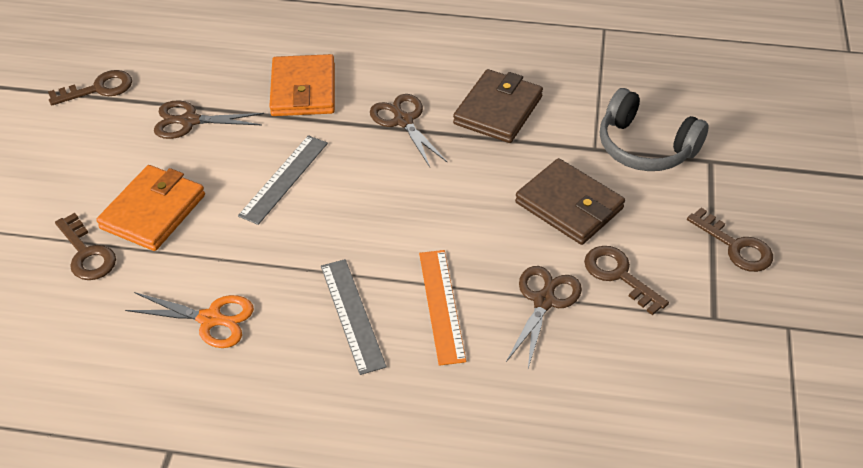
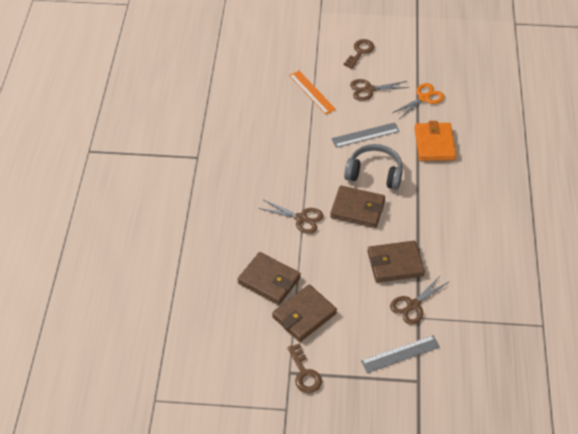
brown key: [48,70,132,106] [55,213,116,280] [584,246,669,315] [687,208,773,272] = 4 -> [287,344,322,393] [344,39,374,69] = 2
brown wallet: [453,69,543,143] [515,158,625,245] = 2 -> [238,252,301,305] [272,284,337,342] [330,186,385,228] [368,241,425,283] = 4
orange wallet: [96,165,205,251] [269,54,335,116] = 2 -> [414,121,456,161] = 1

